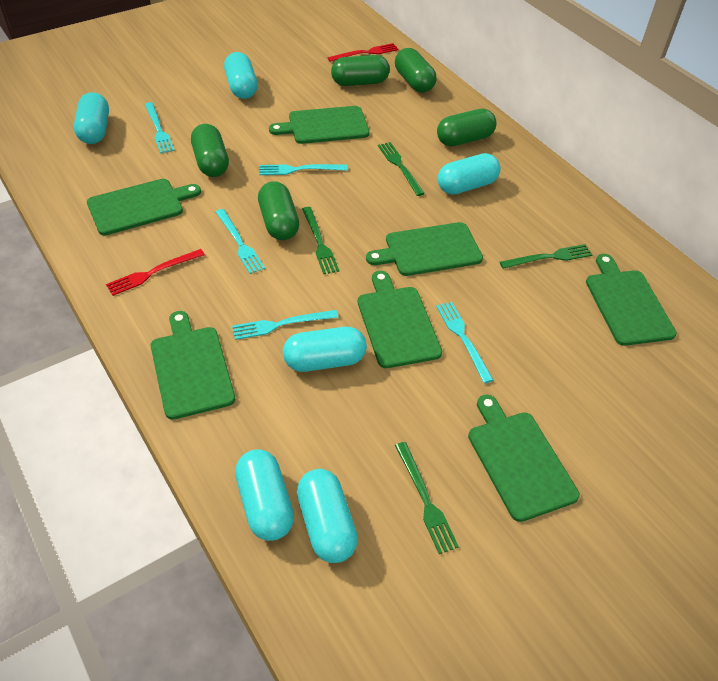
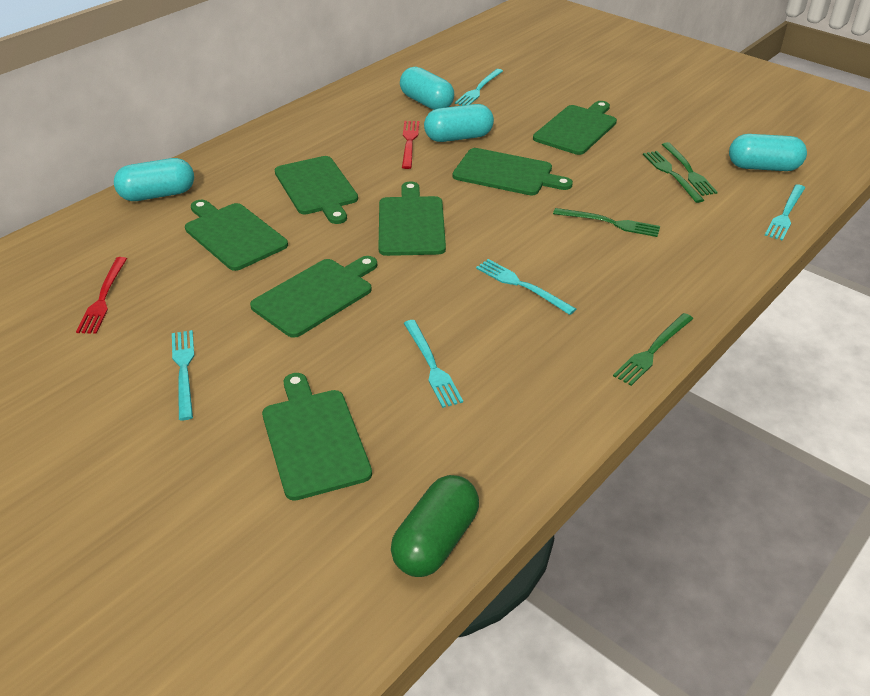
green capsule: [191,124,229,177] [258,181,299,240] [331,55,390,86] [395,48,436,93] [437,109,497,147] = 5 -> [391,475,479,577] = 1
turquoise capsule: [74,92,109,144] [224,52,258,99] [235,449,294,541] [283,327,367,372] [297,469,358,563] [438,153,501,195] = 6 -> [114,158,194,201] [400,67,454,110] [424,104,494,142] [729,134,807,171] = 4

